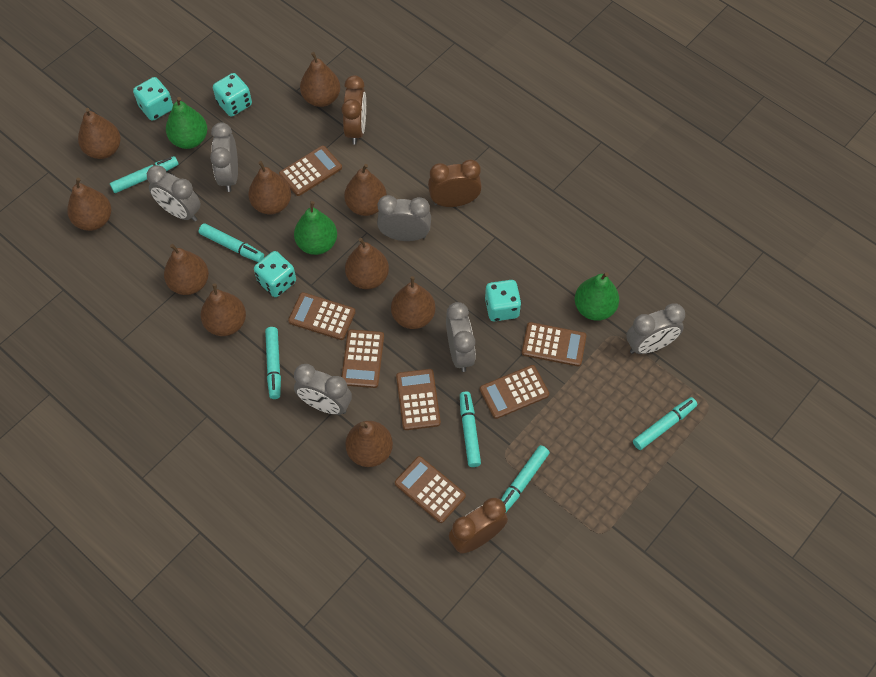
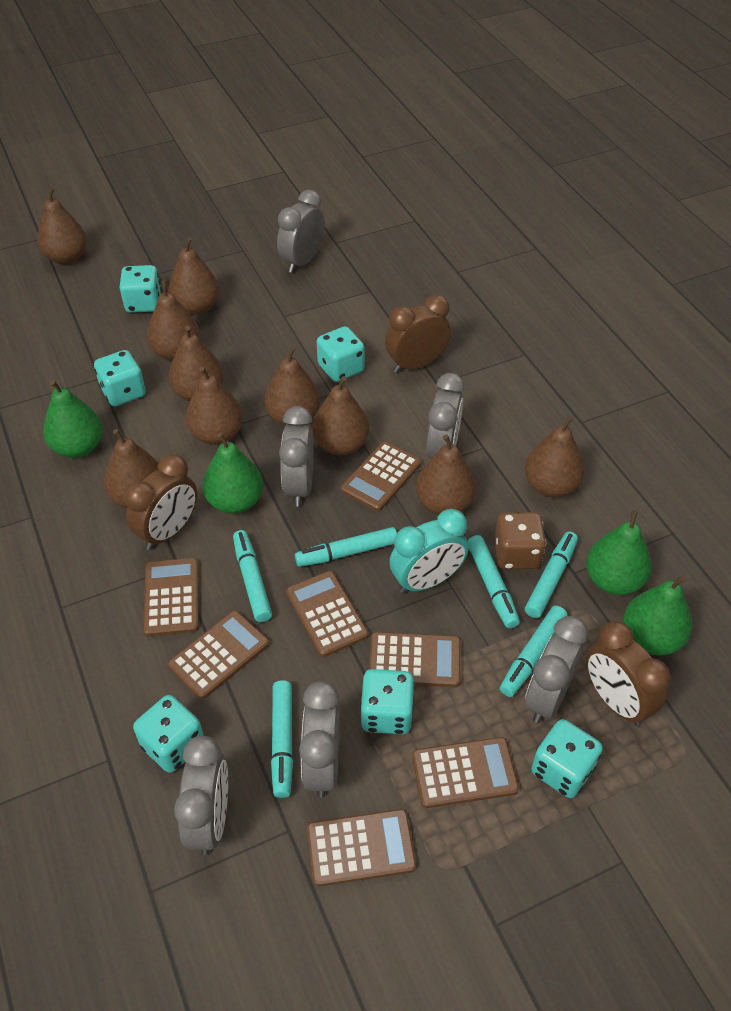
brown dice: none = 0 -> [494,512,546,569] = 1
green pear: [166,97,207,149] [294,201,337,255] [575,272,619,321] = 3 -> [43,380,103,458] [203,433,263,514] [586,510,652,595] [623,575,692,655] = 4
turquoise clock: none = 0 -> [389,509,469,594] = 1
turquoise dice: [133,77,173,121] [213,73,252,117] [254,251,296,297] [485,280,521,321] = 4 -> [94,350,146,406] [119,265,162,313] [133,695,204,773] [317,326,365,382] [360,669,415,734] [531,719,603,798] = 6

